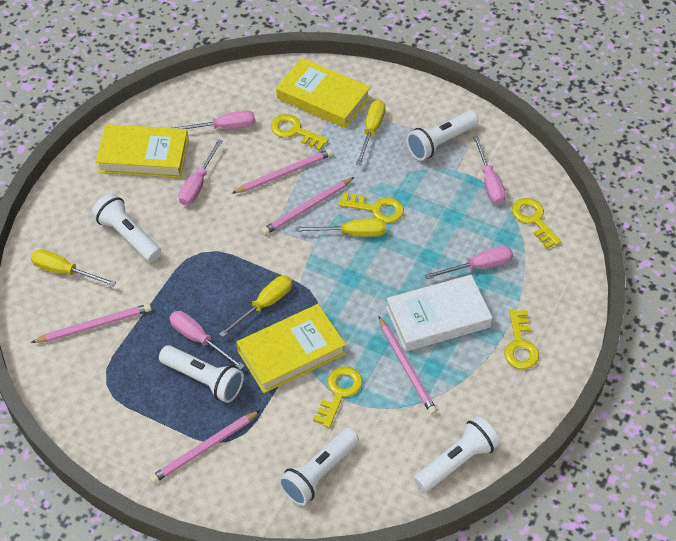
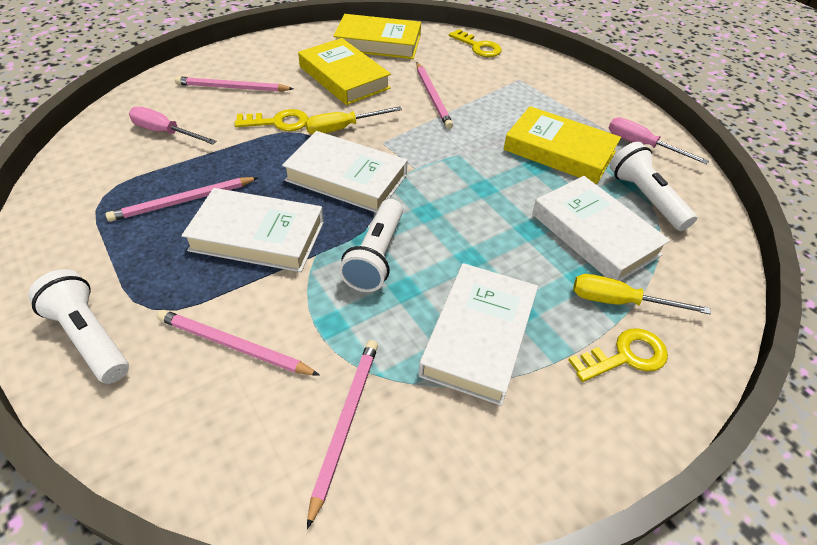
pink screwdriver: [170,311,245,370] [171,110,255,129] [178,140,222,205] [425,246,513,279] [473,136,506,204] = 5 -> [129,107,217,145] [609,117,709,164] = 2
white book: [386,275,493,351] = 1 -> [182,188,324,272] [282,131,408,213] [418,263,538,406] [532,176,670,281] = 4
white flashlight: [92,193,161,262] [159,345,244,403] [279,428,359,506] [407,111,478,161] [414,416,500,492] = 5 -> [28,269,129,384] [339,199,403,292] [610,142,697,231] = 3
yellow key: [271,114,329,151] [313,366,362,428] [339,192,404,223] [504,310,539,369] [512,198,561,249] = 5 -> [235,109,308,131] [449,29,502,57] [568,328,668,382] = 3
yellow screwdriver: [31,249,116,286] [219,275,292,337] [295,218,386,237] [356,100,385,165] = 4 -> [305,106,402,134] [573,274,711,314] = 2

